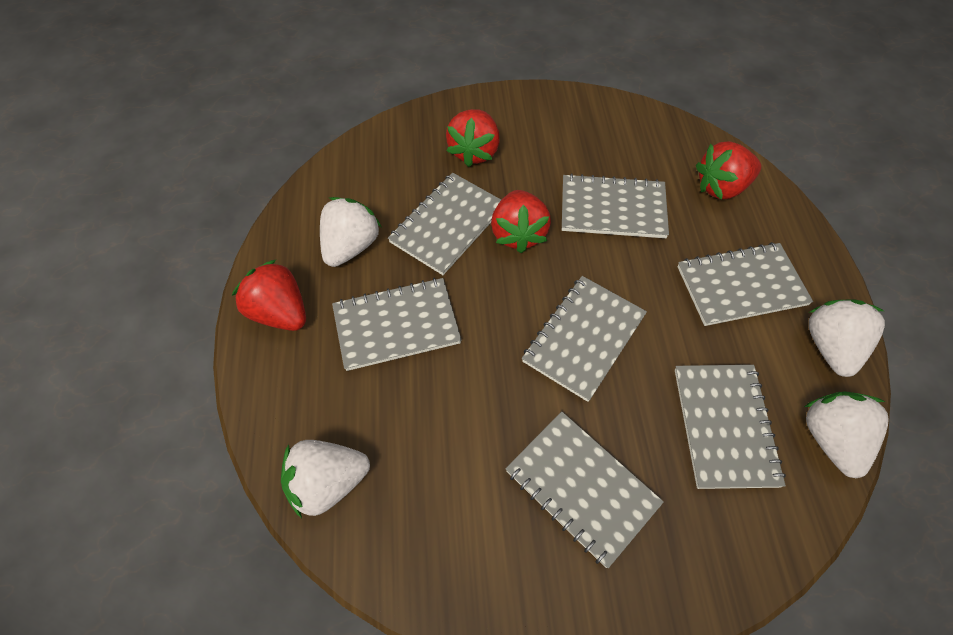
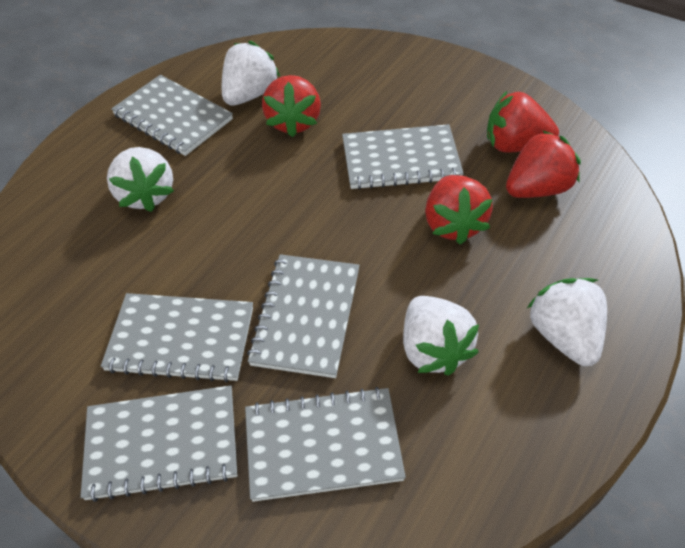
grey notebook: [332,278,461,371] [388,172,501,275] [505,412,664,568] [522,276,647,402] [562,173,669,238] [675,365,786,489] [677,242,813,326] = 7 -> [80,385,237,502] [101,293,253,383] [111,75,233,156] [245,387,406,502] [247,254,360,378] [342,124,464,190] = 6

